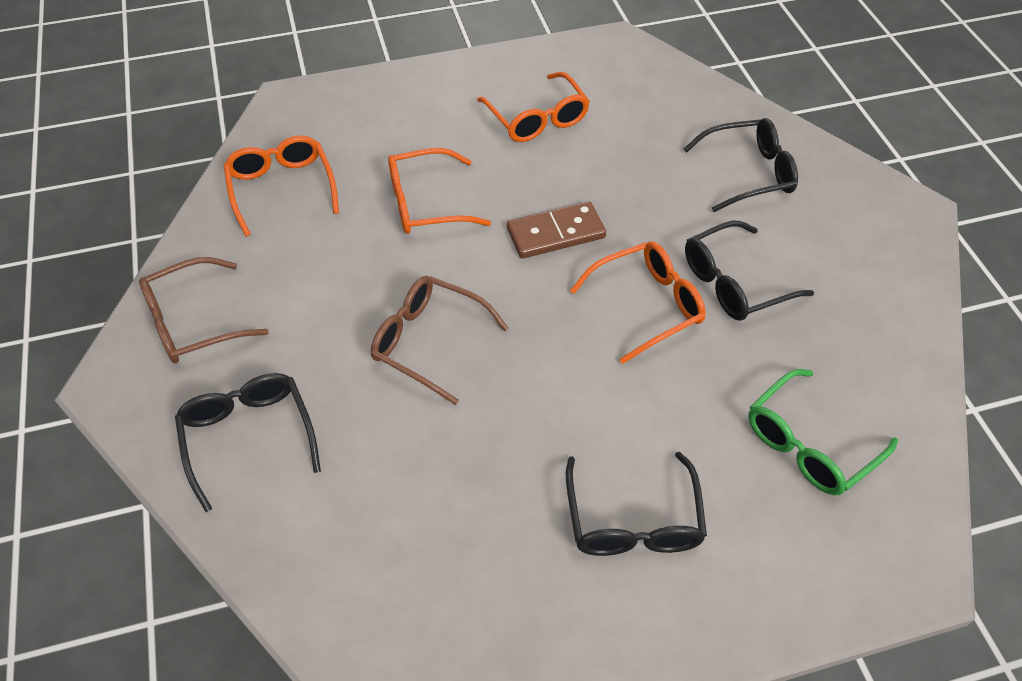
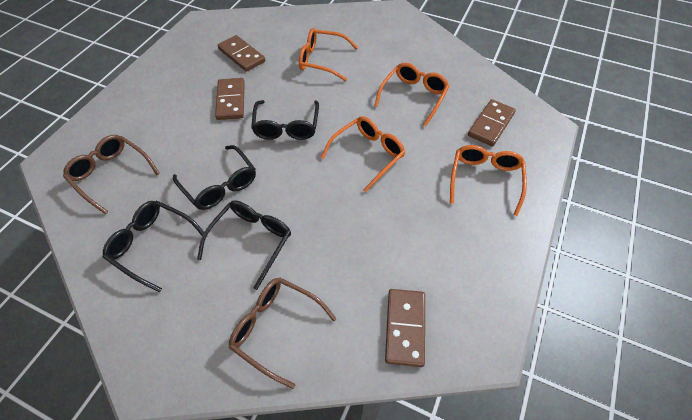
brown domino: [507,201,606,259] = 1 -> [215,78,245,120] [218,35,265,72] [385,289,425,367] [468,99,516,146] = 4
green glasses: [748,369,898,495] = 1 -> none = 0

